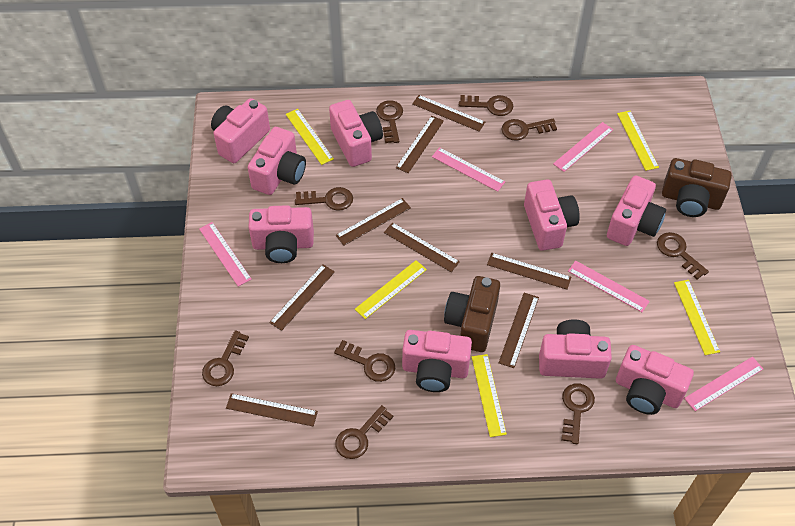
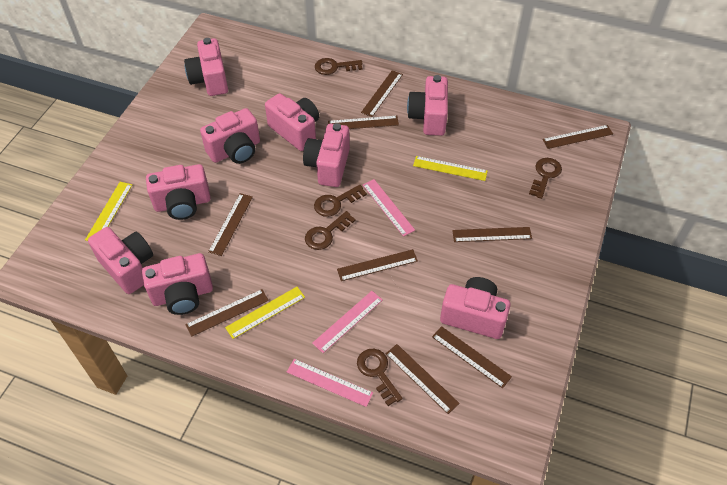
brown camera: [444,276,500,352] [662,158,732,217] = 2 -> none = 0
brown key: [202,330,249,386] [295,187,353,211] [334,340,395,382] [335,405,393,459] [376,100,403,143] [459,95,513,116] [502,119,557,140] [561,384,595,444] [657,232,709,280] = 9 -> [305,211,356,250] [314,185,367,217] [315,58,363,75] [357,349,403,406] [529,158,562,199] = 5
brown ruler: [226,393,318,426] [269,264,335,331] [336,198,411,246] [384,222,460,272] [396,116,444,173] [412,95,485,132] [487,253,571,289] [499,293,539,368] = 8 -> [185,289,269,337] [208,193,253,256] [328,116,399,129] [337,249,418,281] [361,70,403,117] [385,344,460,414] [432,326,512,388] [452,227,532,242] [542,125,613,149] = 9
pink ruler: [199,222,252,287] [432,147,505,192] [553,122,613,172] [568,260,650,312] [684,357,763,411] = 5 -> [287,359,373,407] [312,291,383,353] [363,179,415,237] = 3
yellow ruler: [286,109,334,165] [355,260,427,319] [472,354,507,437] [617,111,659,171] [674,280,720,355] = 5 -> [85,182,132,241] [225,287,305,339] [413,156,488,181] = 3

